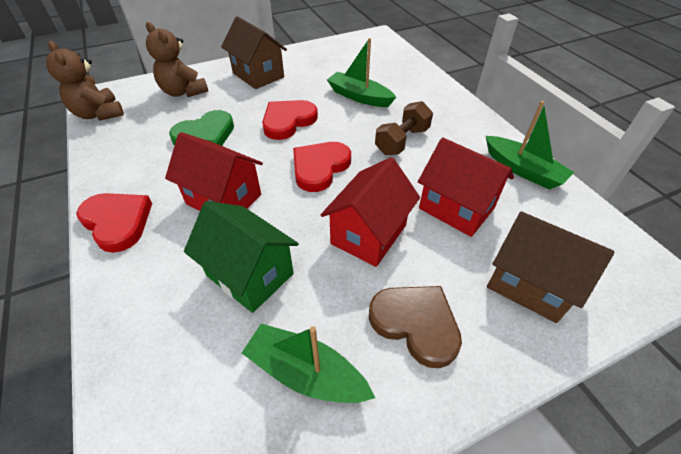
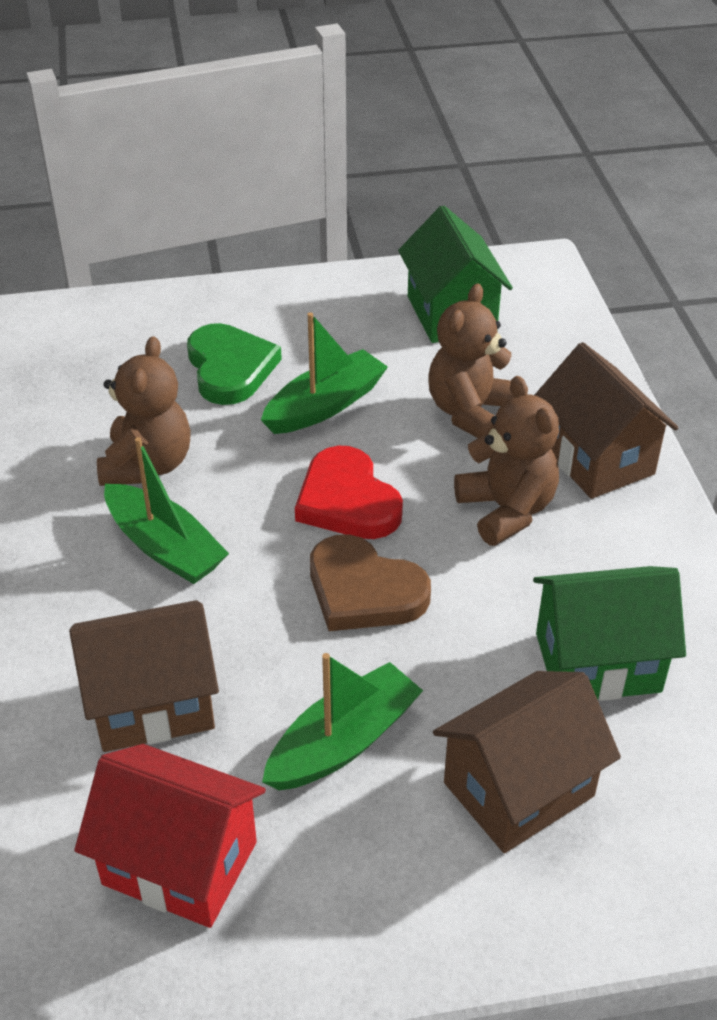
brown dumbbell: [375,101,433,155] = 1 -> none = 0
brown house: [221,16,287,89] [487,211,614,323] = 2 -> [69,600,219,752] [433,671,621,853] [535,342,678,499] = 3
brown teddy bear: [46,41,124,121] [146,22,208,97] = 2 -> [97,336,191,486] [428,283,513,438] [454,376,559,546] = 3
green house: [184,201,299,313] = 1 -> [398,205,513,343] [533,566,686,701] = 2
red heart: [76,193,152,253] [262,100,318,140] [293,142,351,192] = 3 -> [295,446,403,539] = 1
red house: [165,132,263,211] [321,157,420,267] [418,137,514,237] = 3 -> [74,744,266,928] = 1

